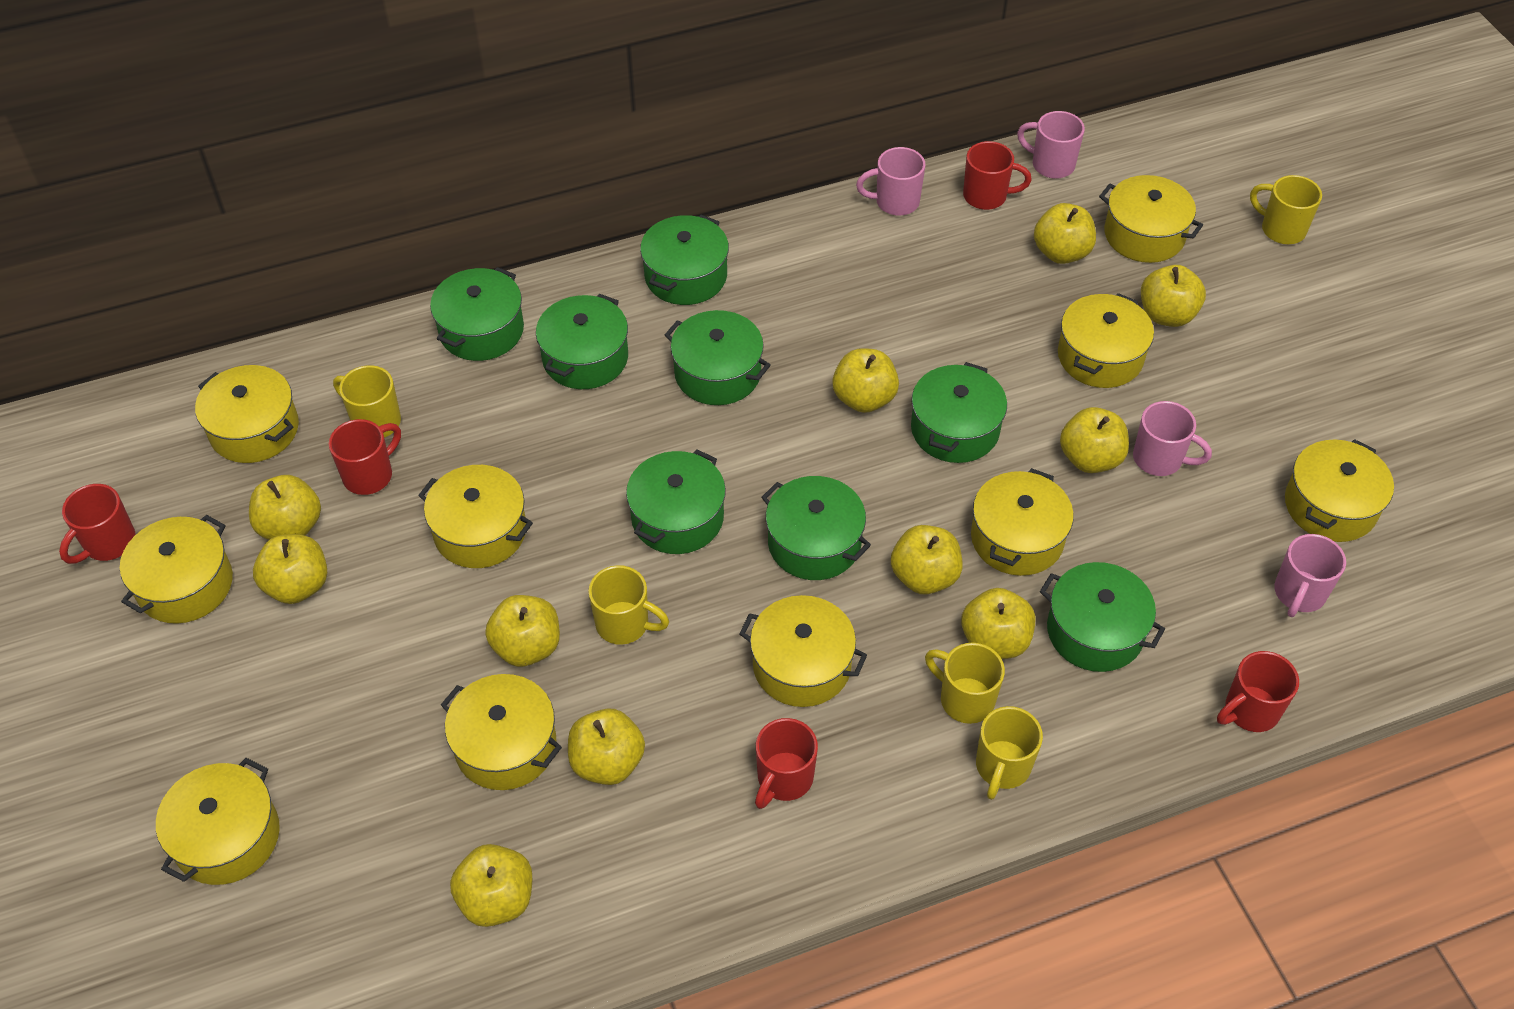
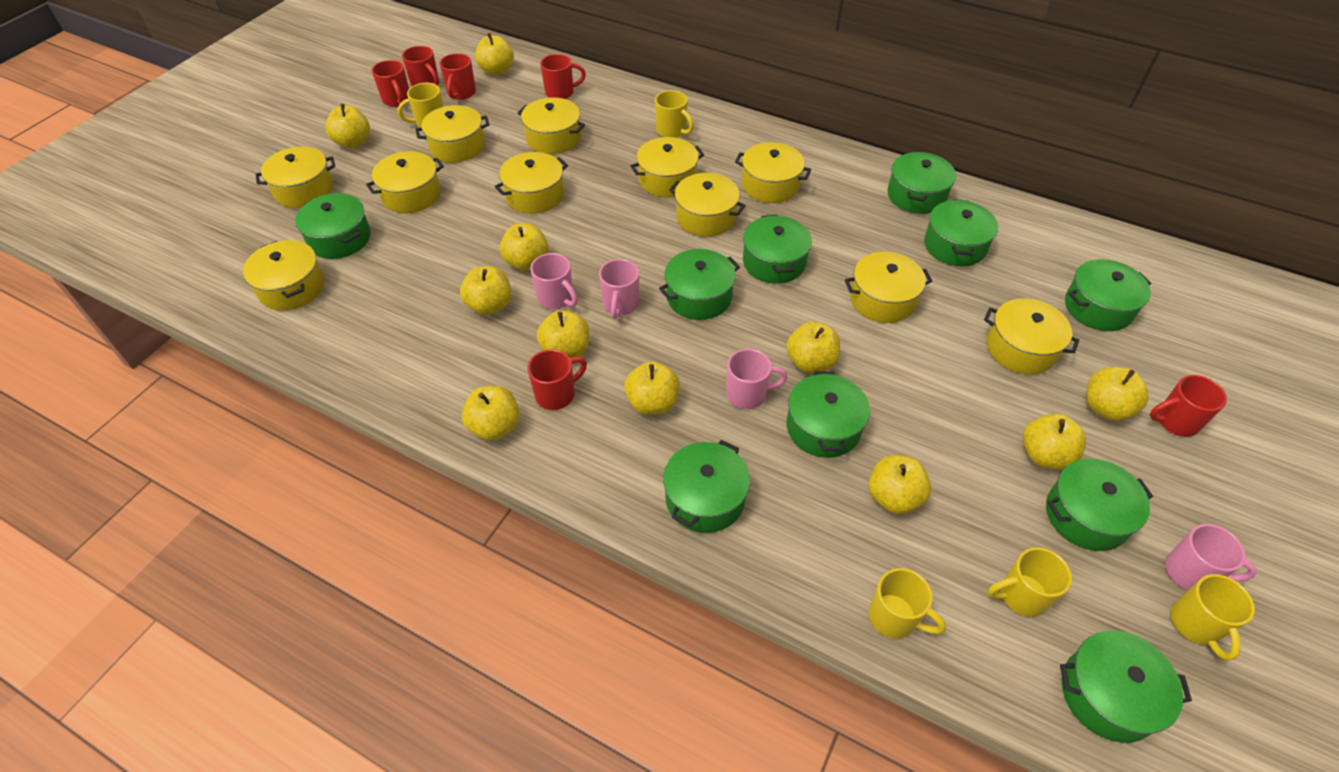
green pot: [430,267,524,361] [536,294,628,389] [626,449,726,554] [640,215,729,305] [665,310,771,405] [762,476,871,580] [911,362,1007,463] [1040,562,1165,672] = 8 -> [295,193,371,259] [659,249,740,320] [663,440,750,533] [743,215,812,284] [786,371,870,458] [887,152,956,214] [924,199,998,266] [1046,458,1153,551] [1060,631,1192,743] [1065,259,1151,331] = 10
red mug: [59,484,136,564] [329,419,401,495] [755,718,818,809] [963,141,1032,210] [1217,651,1299,732] = 5 -> [372,60,409,107] [402,46,439,87] [440,53,476,100] [527,349,587,410] [540,54,586,99] [1149,375,1227,437] = 6
yellow pot: [120,515,233,624] [156,758,280,885] [195,365,299,463] [418,465,533,568] [441,674,562,790] [739,595,867,707] [971,468,1074,576] [1058,293,1154,388] [1099,175,1203,263] [1285,439,1394,542] = 10 -> [243,240,324,311] [255,146,335,208] [366,151,444,213] [415,105,489,163] [495,152,568,214] [518,97,585,154] [630,137,704,198] [669,173,746,237] [735,142,811,203] [845,252,932,323] [984,298,1079,374] = 11

